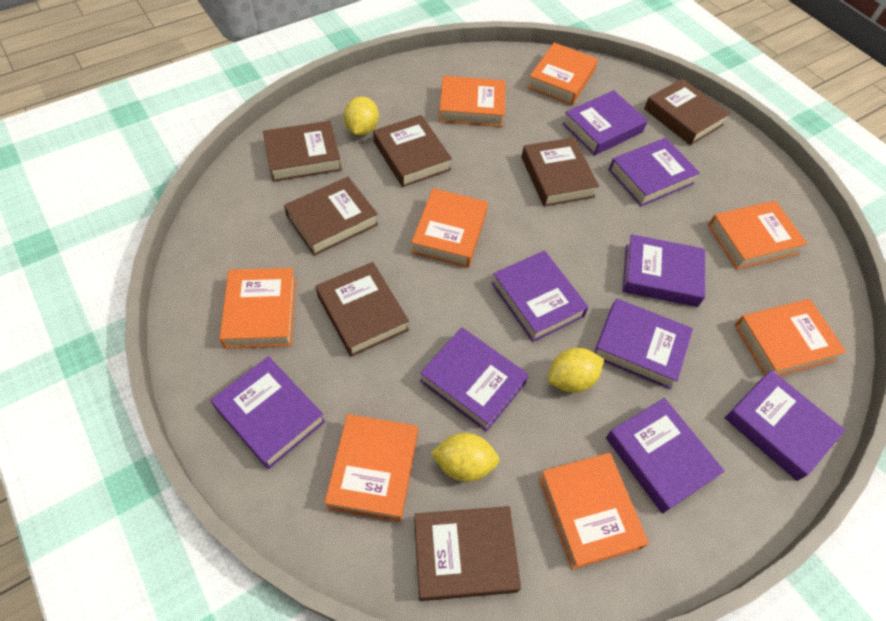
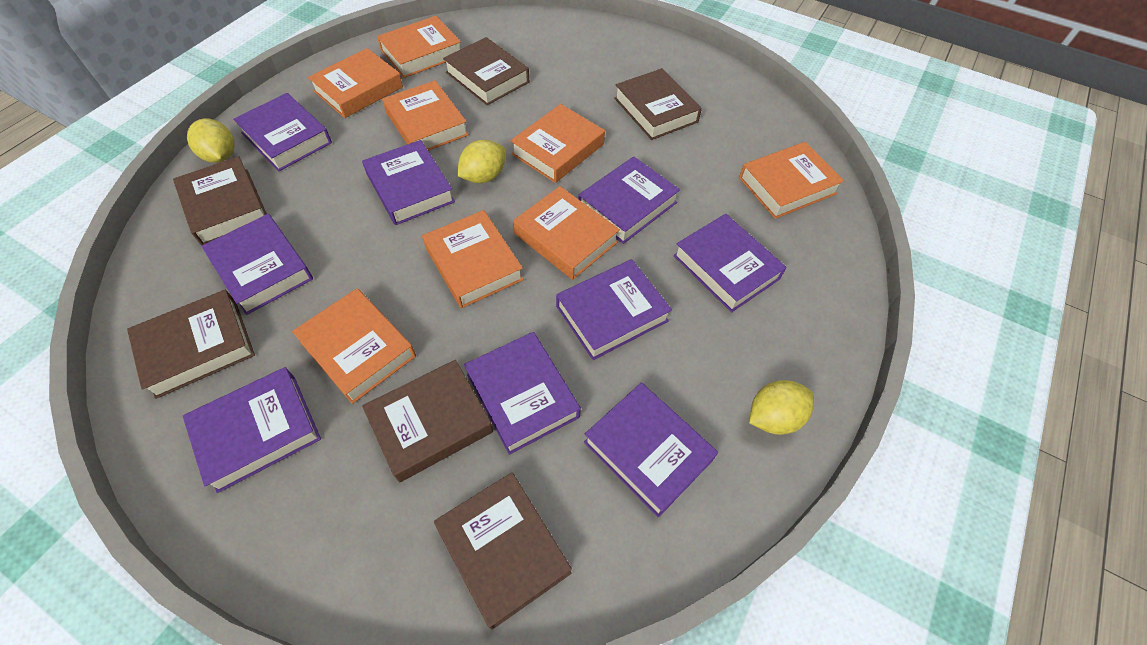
brown book: [263,121,342,182] [284,177,378,256] [316,262,409,357] [373,115,452,187] [414,506,521,601] [522,137,599,207] [644,79,730,145] = 7 -> [127,290,255,399] [173,156,267,245] [362,360,493,482] [434,472,572,629] [443,37,529,105] [614,68,702,140] = 6

